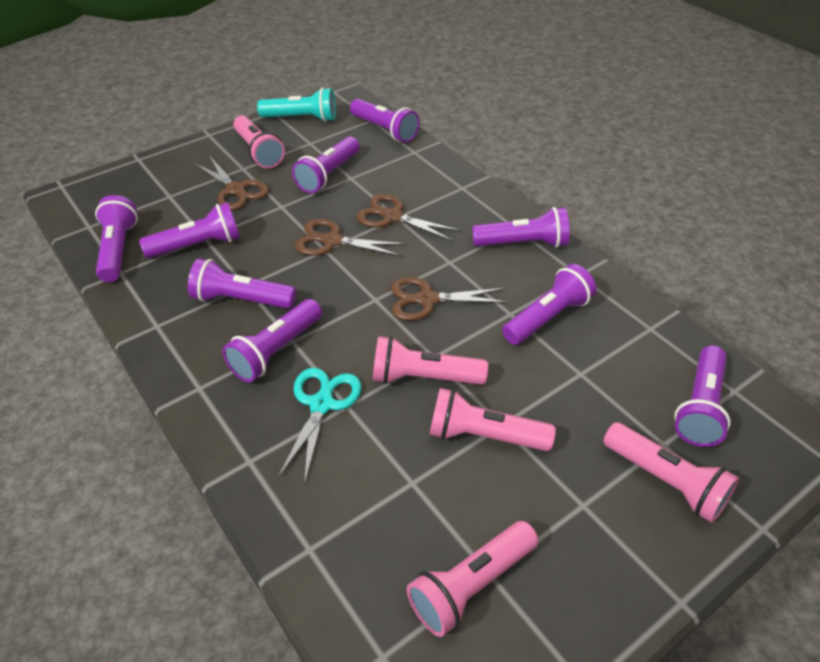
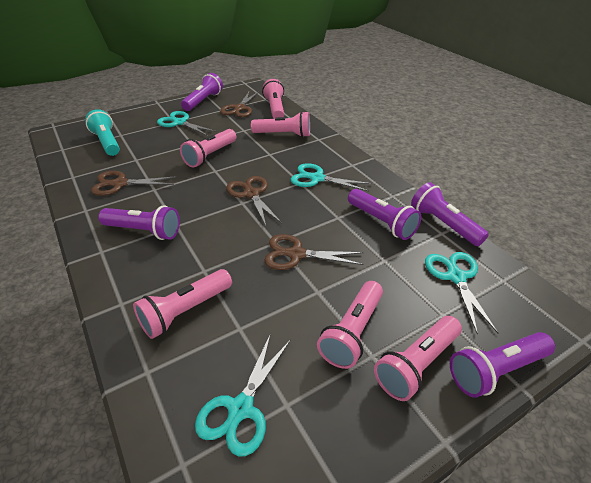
pink flashlight: [233,115,285,169] [373,336,488,385] [407,521,538,637] [429,388,556,451] [603,422,739,523] = 5 -> [133,269,232,339] [180,129,236,167] [251,111,310,137] [262,79,284,119] [317,281,383,369] [374,316,462,401] = 6
purple flashlight: [95,195,138,282] [139,202,241,258] [188,259,296,309] [223,299,322,382] [292,137,360,193] [350,99,420,143] [472,207,570,248] [502,264,596,345] [674,345,731,447] = 9 -> [98,205,180,240] [181,73,223,111] [348,189,421,240] [411,182,489,246] [450,332,555,398] = 5
turquoise scissors: [278,368,362,485] = 1 -> [157,111,217,136] [195,333,291,456] [291,163,372,191] [425,252,498,335] = 4

